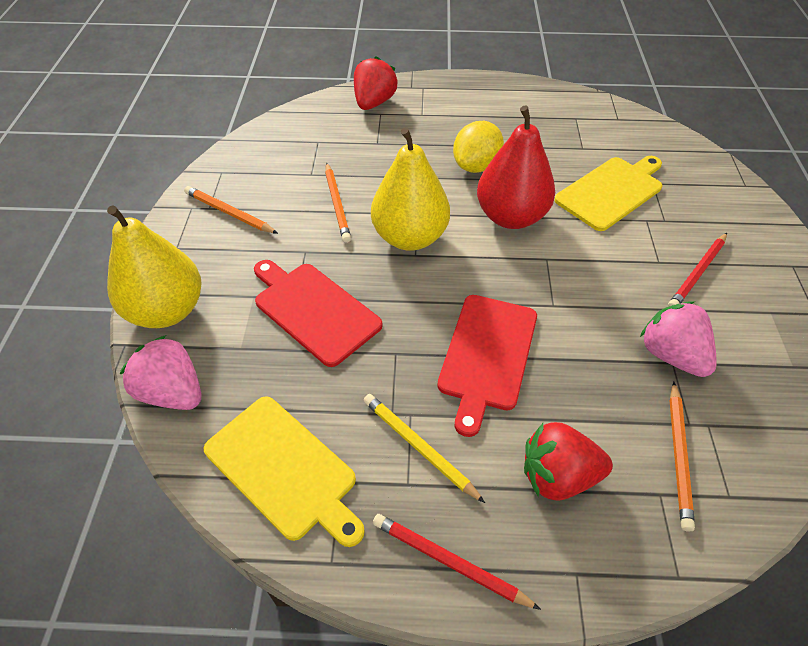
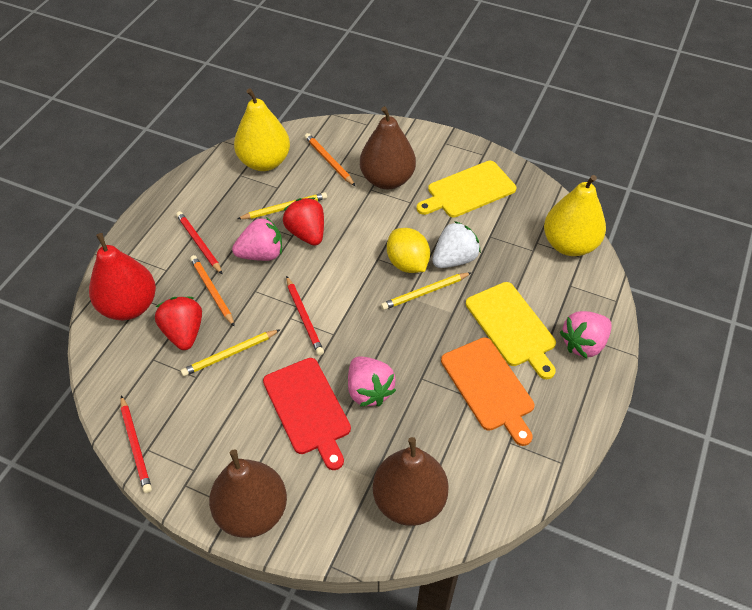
brown pear: none = 0 -> [209,450,287,538] [360,106,416,189] [373,437,449,526] = 3
orange cutting board: none = 0 -> [441,337,535,446] = 1
orange pencil: [184,186,278,234] [325,163,351,243] [669,382,695,532] = 3 -> [190,255,235,327] [305,133,355,186] = 2
pink strawberry: [120,335,201,410] [640,301,717,377] = 2 -> [232,217,282,261] [348,357,396,407] [560,311,612,358] = 3
red cutting board: [254,260,383,367] [437,295,537,437] = 2 -> [263,358,351,470] = 1
red pencil: [373,514,541,610] [668,233,727,307] = 2 -> [120,395,152,493] [176,211,223,275] [286,276,324,355] = 3
white strawberry: none = 0 -> [432,221,481,268] = 1
yellow pencil: [363,394,485,503] = 1 -> [181,329,281,376] [237,192,327,219] [381,272,472,310] = 3

